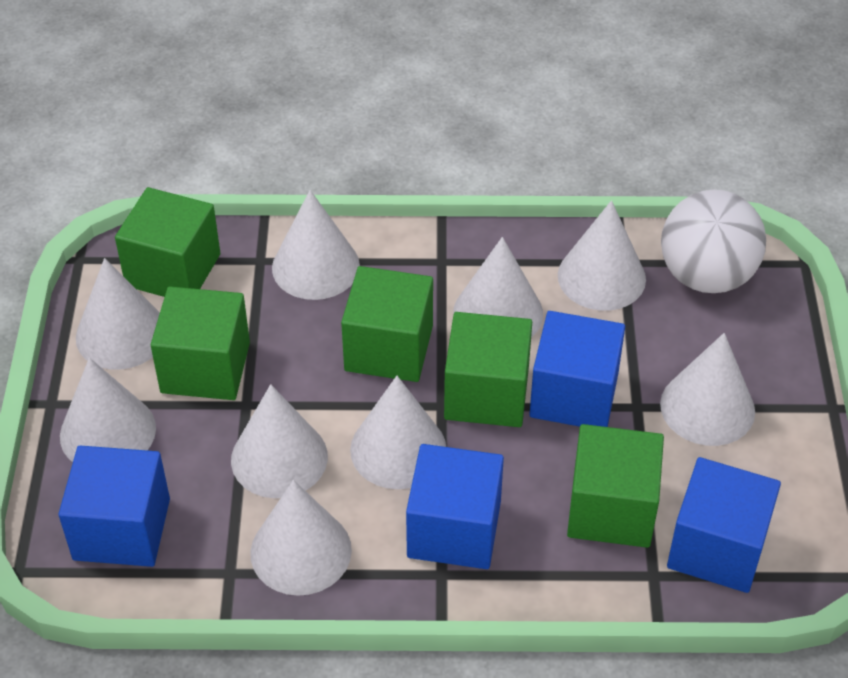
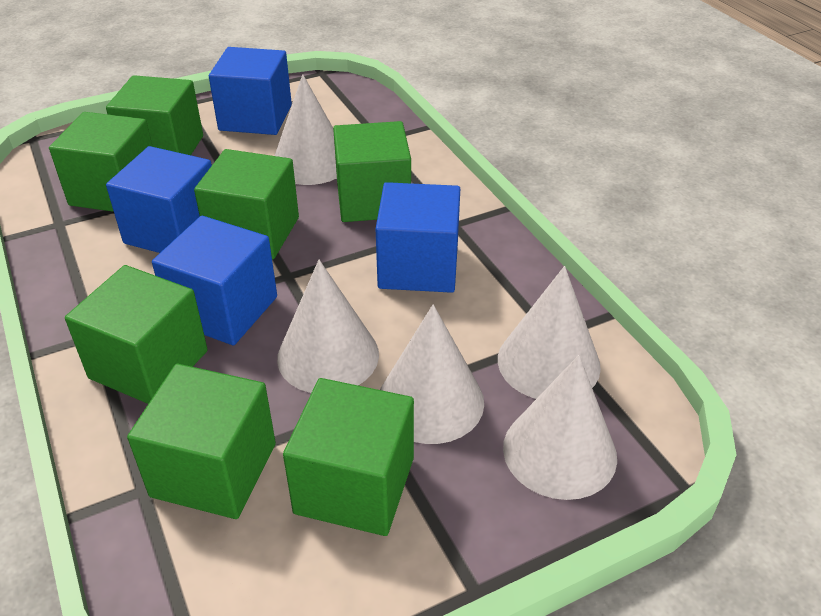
green cube: [115,187,220,297] [151,287,250,400] [341,266,433,382] [444,312,532,427] [567,424,664,548] = 5 -> [49,112,153,212] [65,265,208,404] [106,75,203,155] [127,364,276,519] [194,149,299,259] [283,378,414,536] [333,121,411,222] = 7
white ball: [661,190,766,293] = 1 -> none = 0
white cone: [60,358,156,462] [76,258,160,370] [231,384,328,498] [250,480,352,596] [272,190,360,300] [350,376,446,489] [453,237,543,337] [558,200,646,311] [660,333,755,446] = 9 -> [274,74,337,185] [277,260,379,393] [380,305,484,444] [498,266,601,399] [503,355,617,500] = 5

